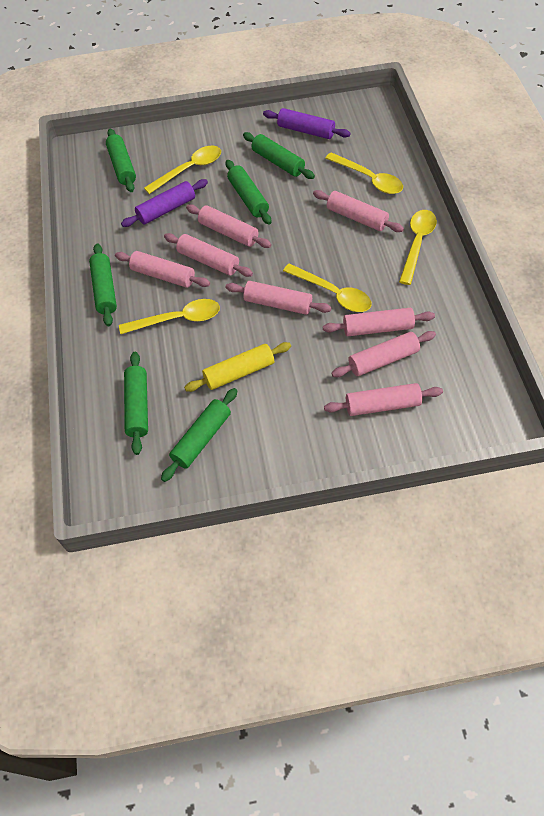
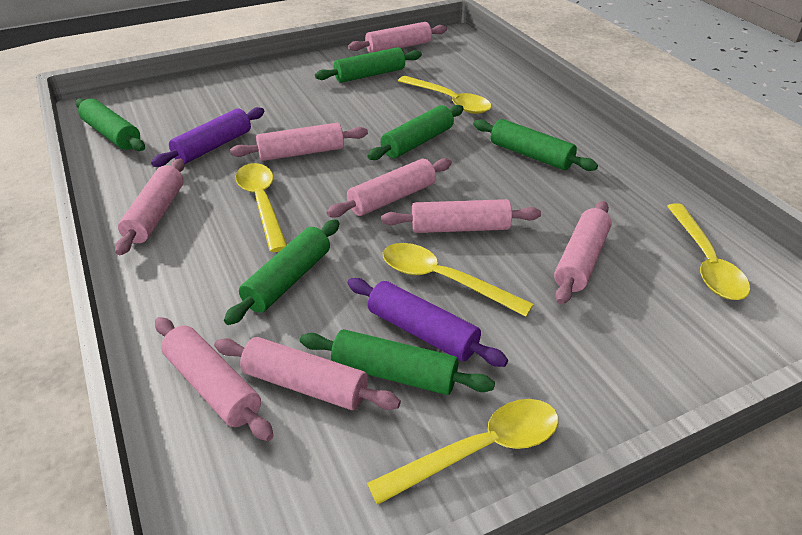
yellow rolling pin: [184,342,291,392] = 1 -> none = 0

